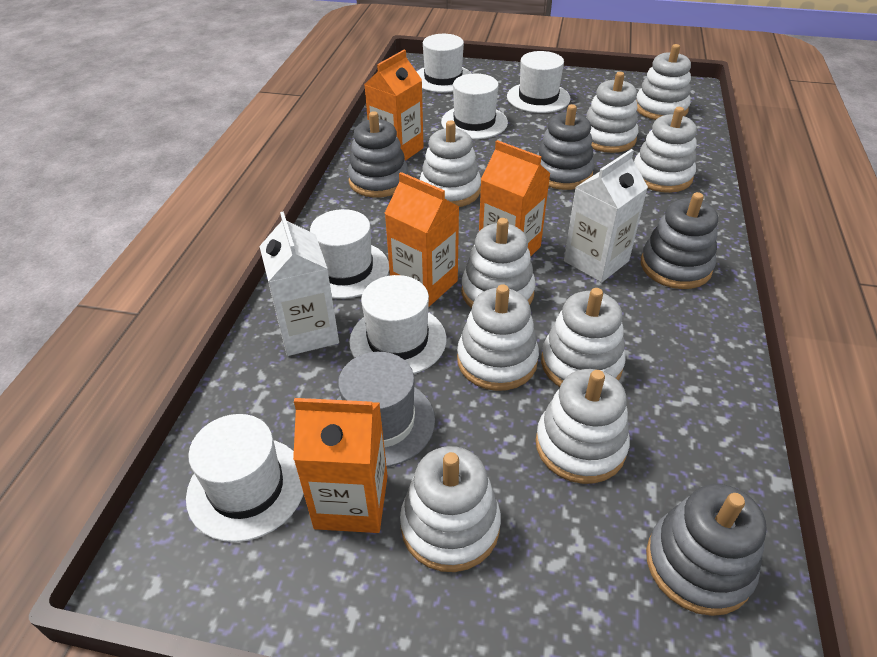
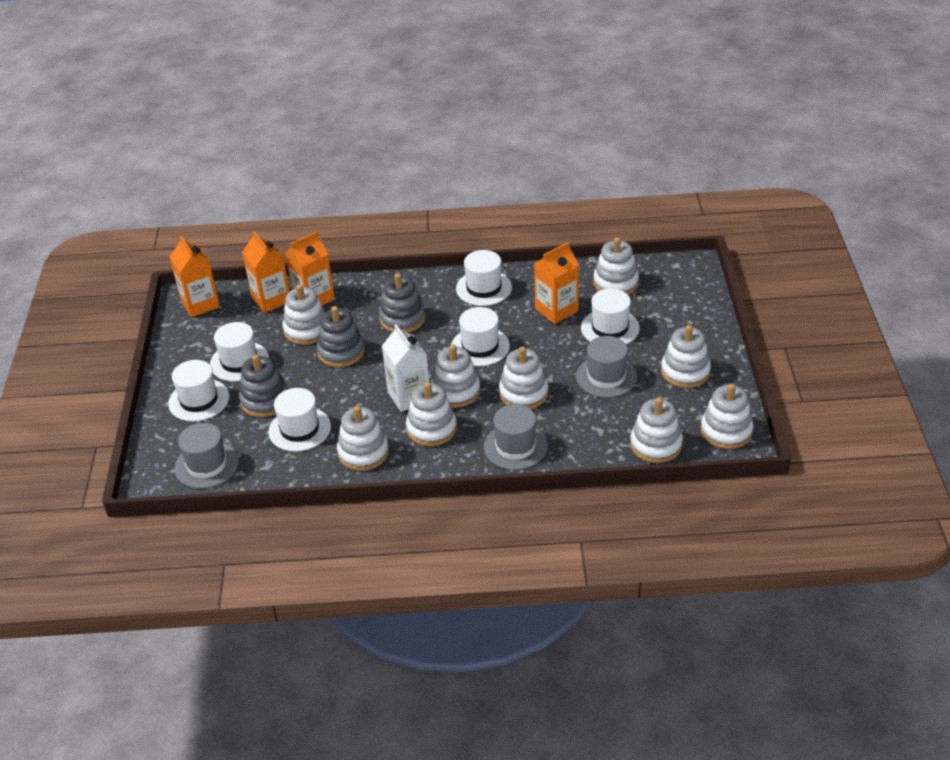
grey hat: [337,352,435,467] = 1 -> [175,423,239,488] [484,404,548,470] [576,336,637,398] = 3
grey stacking toy: [348,111,408,198] [536,104,595,190] [641,192,718,289] [646,484,767,616] = 4 -> [239,354,288,417] [317,306,365,367] [379,273,425,333] = 3
white carton: [260,211,339,356] [564,149,648,283] = 2 -> [382,324,429,412] = 1

